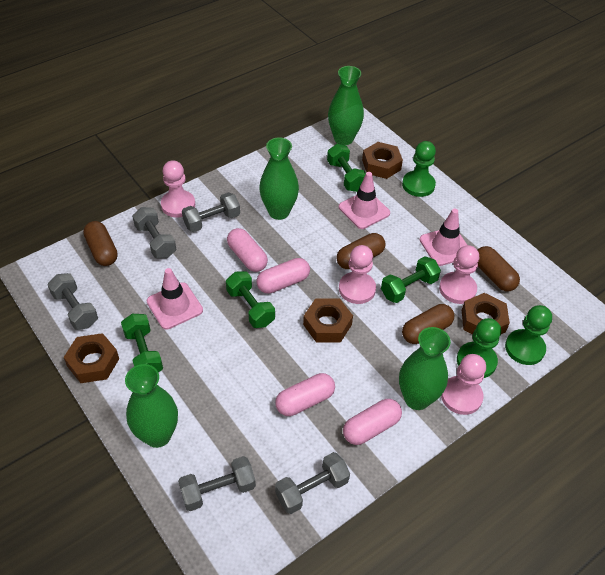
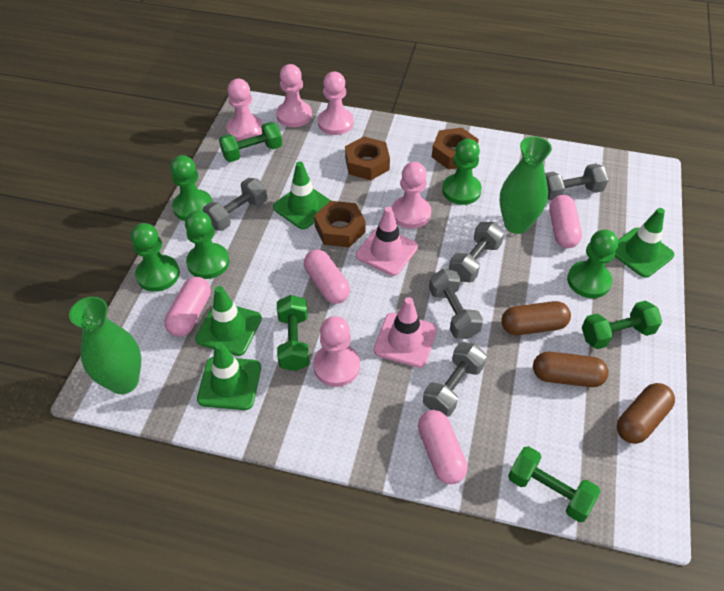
brown capsule: [83,221,118,266] [336,233,386,269] [402,304,454,344] [478,246,520,291] = 4 -> [501,301,571,335] [533,352,609,387] [617,383,675,444] = 3
brown nut: [63,333,119,383] [303,298,353,342] [362,142,403,179] [461,293,510,335] = 4 -> [314,201,366,248] [345,136,390,180] [432,128,479,169] = 3
green pawn: [402,141,436,197] [457,318,501,378] [505,305,552,365] = 3 -> [131,223,180,292] [170,155,212,221] [185,211,229,279] [442,139,482,205] [567,230,618,298] = 5
green traffic cone: none = 0 -> [195,286,262,356] [197,342,261,410] [273,161,331,229] [615,208,675,278] = 4
green vase: [125,364,178,448] [259,137,299,220] [328,66,364,145] [399,327,451,410] = 4 -> [69,297,141,394] [500,137,552,234] = 2
pink pawn: [161,160,195,217] [339,245,376,304] [439,245,479,304] [441,354,486,415] = 4 -> [227,79,263,142] [276,64,312,127] [313,316,360,387] [318,72,354,135] [392,162,431,229] = 5
pink traffic cone: [147,268,203,330] [339,172,390,229] [420,209,467,266] = 3 -> [356,207,418,276] [374,297,437,368] = 2

